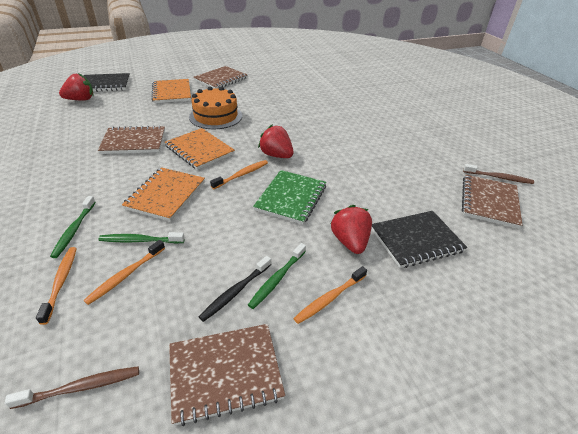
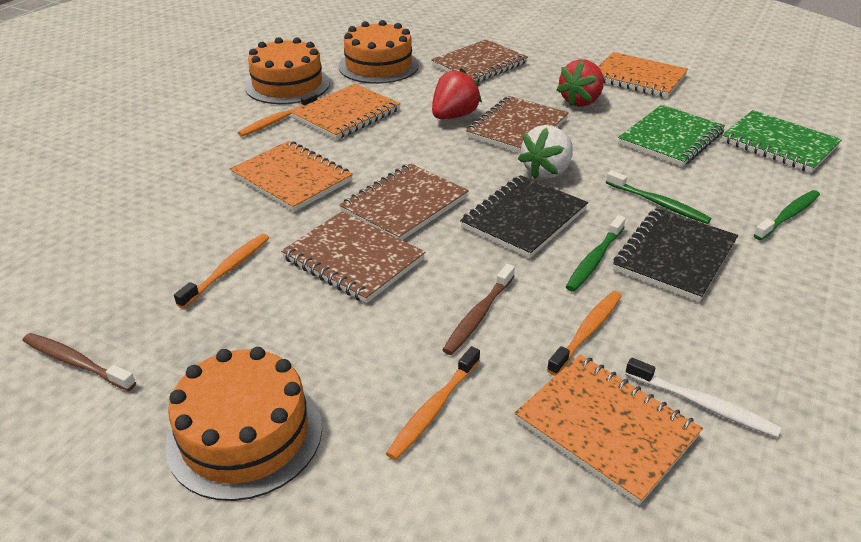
black toothbrush: [199,256,271,322] = 1 -> none = 0
green notebook: [253,170,326,224] = 1 -> [618,105,725,167] [721,110,842,173] = 2
orange cake: [189,86,242,129] = 1 -> [165,347,322,501] [245,37,330,104] [338,20,419,84] = 3
orange notebook: [122,167,205,221] [151,79,191,103] [165,128,235,170] = 3 -> [230,141,353,212] [291,84,400,140] [515,354,703,505] [598,52,688,97] = 4
red strawberry: [59,73,94,100] [258,125,294,158] [331,205,372,254] = 3 -> [432,68,482,119] [556,59,604,107] = 2
white strawberry: none = 0 -> [518,125,573,179] = 1
white toothbrush: none = 0 -> [625,358,782,437] = 1

